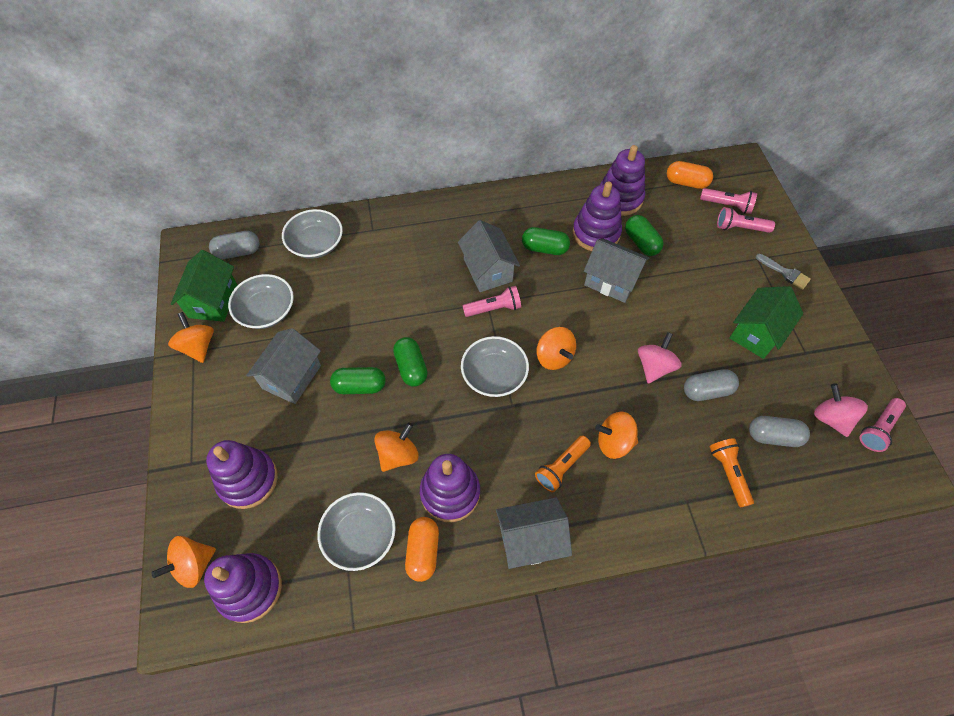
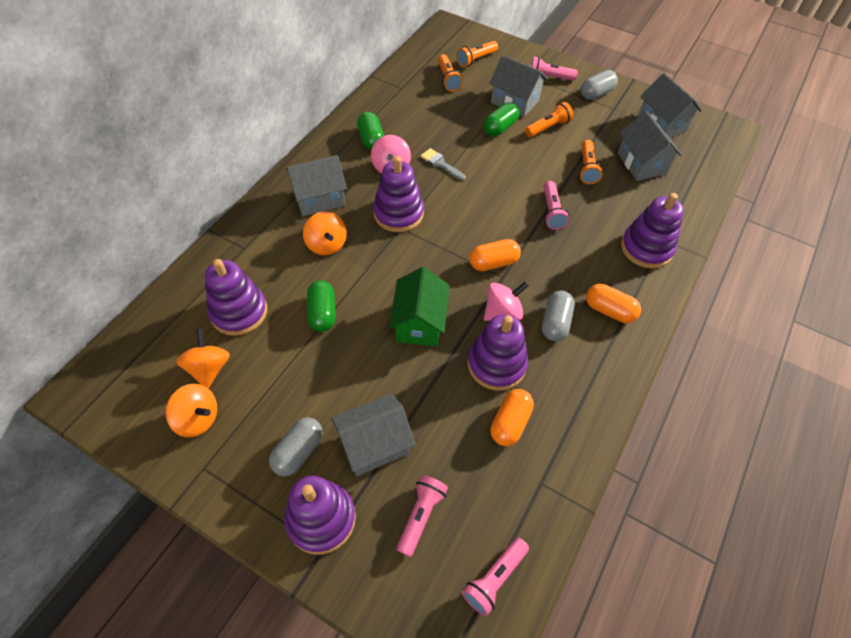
green capsule: [330,367,386,394] [393,337,428,387] [522,227,570,255] [625,215,664,256] = 4 -> [307,280,336,332] [357,112,384,150] [483,102,519,136] = 3
green house: [171,250,238,322] [729,286,803,359] = 2 -> [389,267,449,346] = 1
grey bowl: [228,274,294,329] [282,209,343,259] [317,492,396,571] [461,336,529,397] = 4 -> none = 0
grey house: [246,328,321,404] [458,220,520,292] [496,497,572,569] [584,238,649,303] = 4 -> [285,155,347,216] [331,394,415,476] [489,55,548,117] [618,111,682,181] [638,73,702,138] = 5
orange capsule: [405,517,439,582] [667,161,713,189] = 2 -> [469,239,521,271] [490,389,534,446] [586,284,641,323] = 3
orange flashlight: [535,435,591,492] [710,438,754,508] = 2 -> [438,54,463,92] [456,41,498,68] [525,102,573,137] [579,140,603,184] = 4
orange spinning top: [151,536,216,588] [168,312,214,363] [374,422,418,472] [536,327,576,370] [595,412,638,459] = 5 -> [166,384,217,437] [176,329,230,388] [303,211,347,255] = 3

